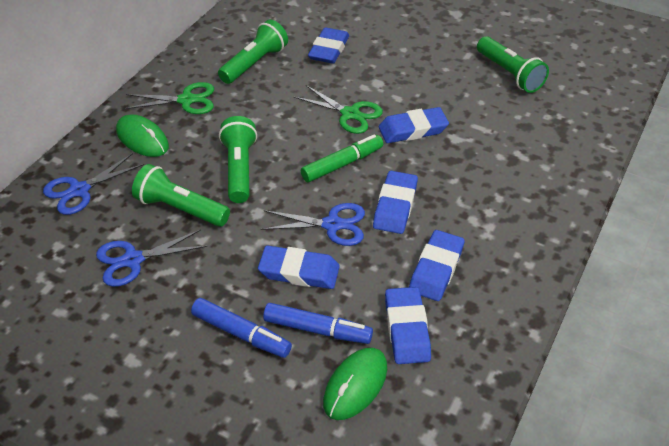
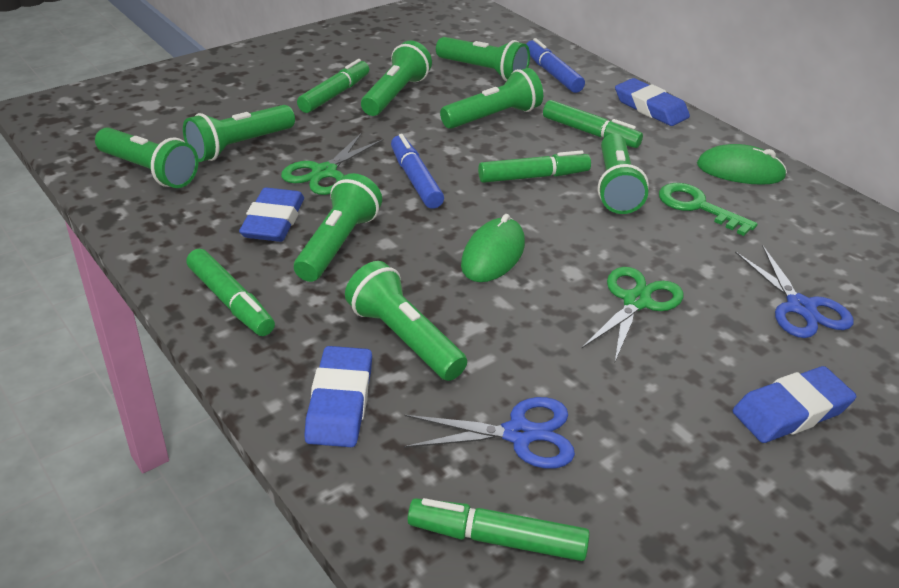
blue eraser: [258,246,340,289] [308,27,349,64] [373,171,418,234] [379,107,449,143] [385,287,431,364] [409,230,465,301] = 6 -> [239,187,304,242] [304,346,372,447] [615,78,690,126] [733,366,856,443] = 4
blue scissors: [43,153,144,215] [96,230,207,287] [261,203,365,246] = 3 -> [404,397,575,469] [735,246,854,338] = 2
green flashlight: [132,164,230,227] [218,19,288,84] [219,116,257,203] [477,36,549,93] = 4 -> [95,127,199,188] [183,105,295,162] [294,173,382,282] [345,261,467,381] [361,40,432,116] [436,37,530,81] [440,68,543,129] [598,133,649,214] = 8
green key: none = 0 -> [659,183,758,236] = 1
green marker: [301,134,383,182] = 1 -> [186,249,275,336] [297,59,369,113] [407,498,590,561] [478,150,591,183] [543,100,643,148] = 5

